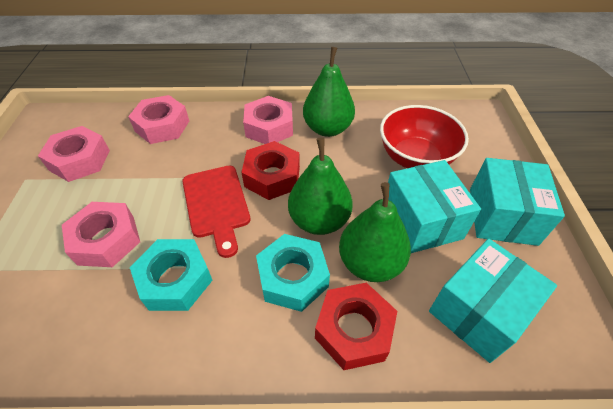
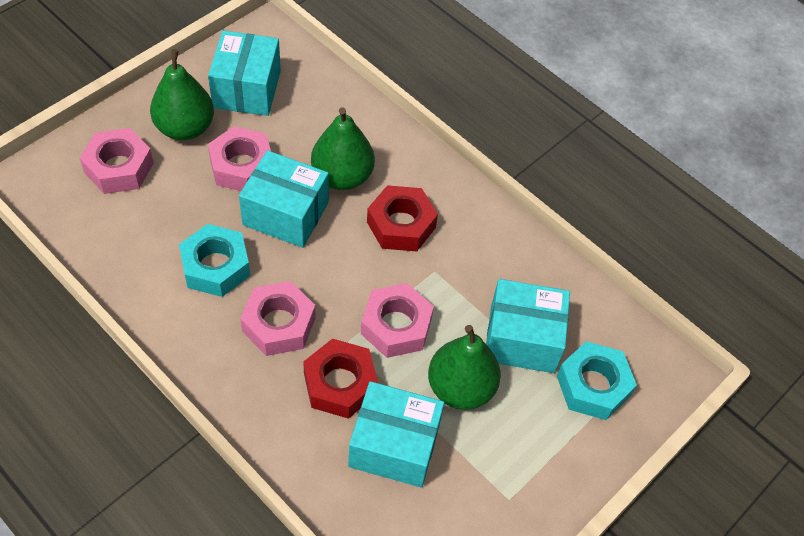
red bowl: [380,105,469,168] = 1 -> none = 0
red cutting board: [182,166,250,258] = 1 -> none = 0
turquoise box: [388,160,481,253] [429,238,557,363] [470,158,565,246] = 3 -> [208,31,281,116] [239,150,329,248] [348,381,444,488] [486,279,570,373] = 4

